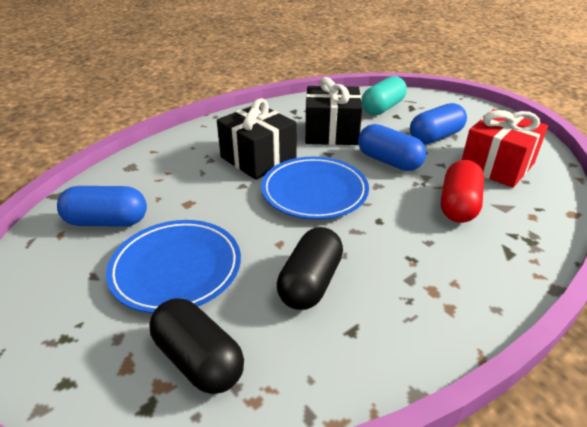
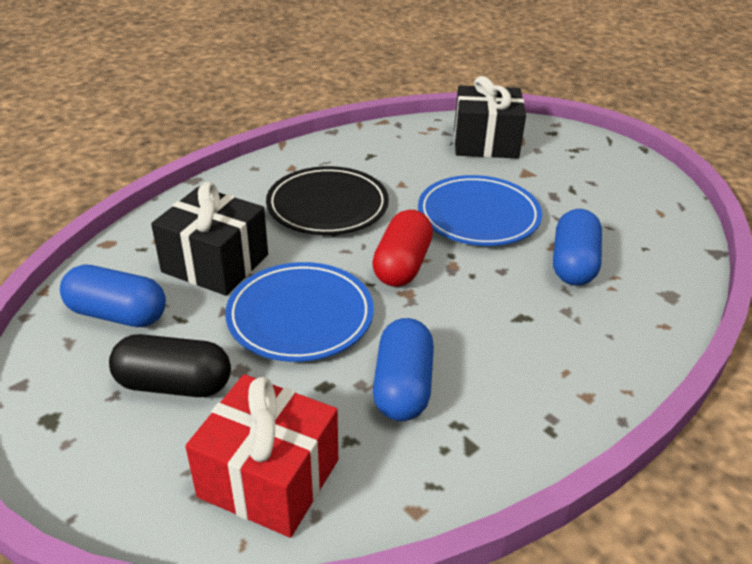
black capsule: [149,298,244,394] [277,227,343,310] = 2 -> [109,334,231,397] = 1
black plate: none = 0 -> [266,166,389,235] = 1
turquoise capsule: [361,76,407,115] = 1 -> none = 0

